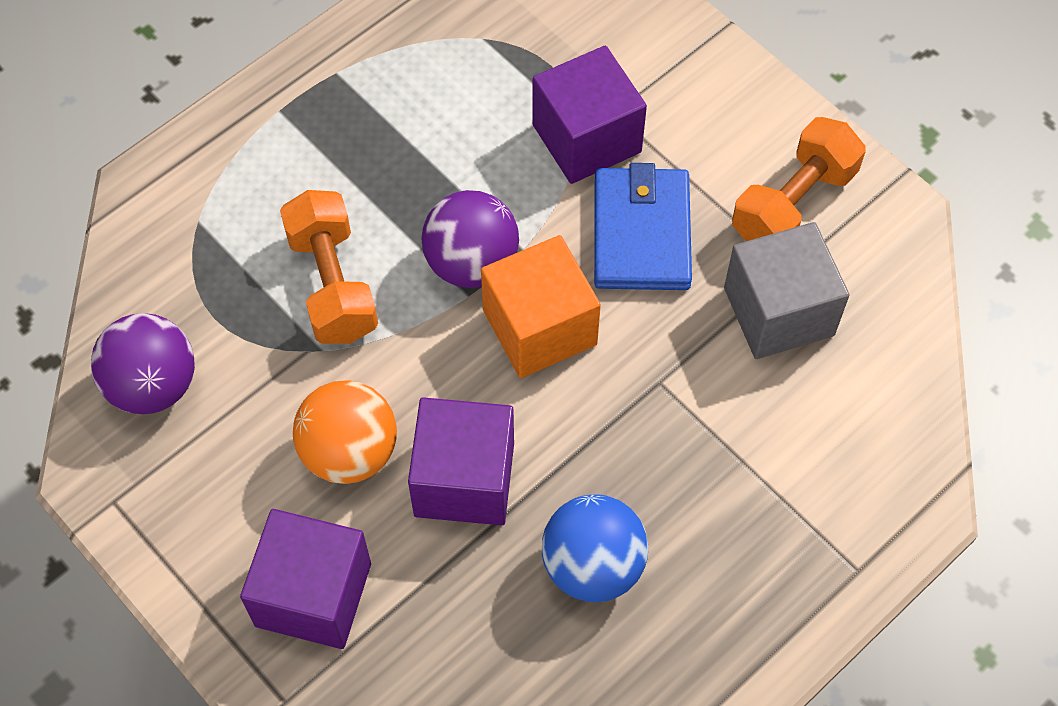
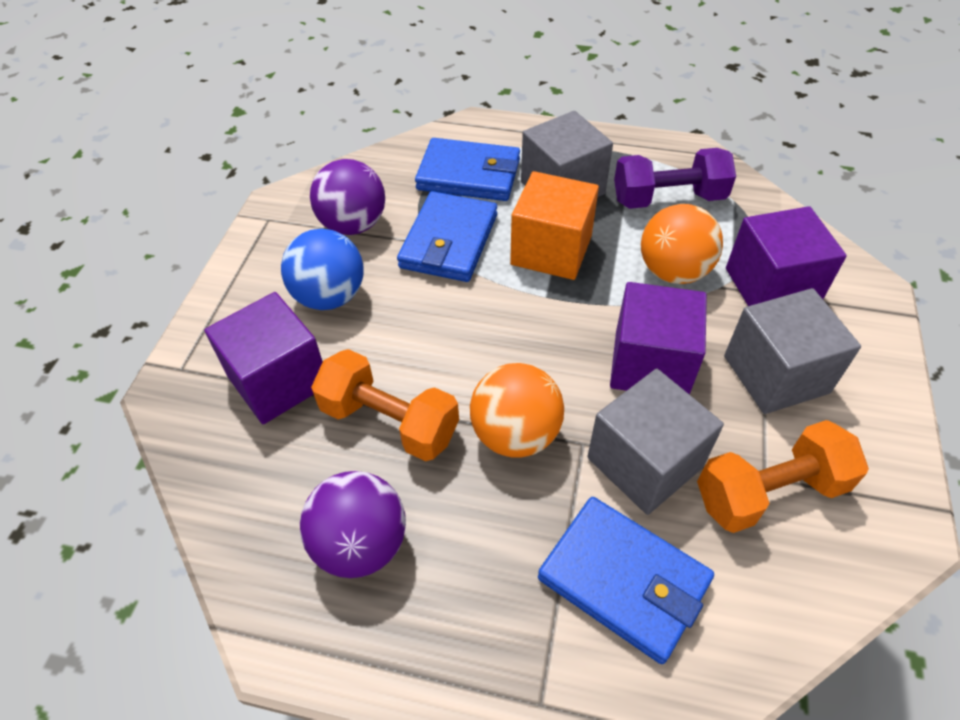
blue wallet: [594,163,692,290] = 1 -> [397,191,497,282] [415,138,520,201] [538,497,714,664] = 3
grey cube: [724,222,849,359] = 1 -> [521,111,613,197] [587,369,724,515] [724,288,861,414] = 3
orange ball: [293,380,397,484] = 1 -> [470,363,564,458] [641,204,723,284] = 2
purple dumbbell: none = 0 -> [614,148,736,209] = 1

